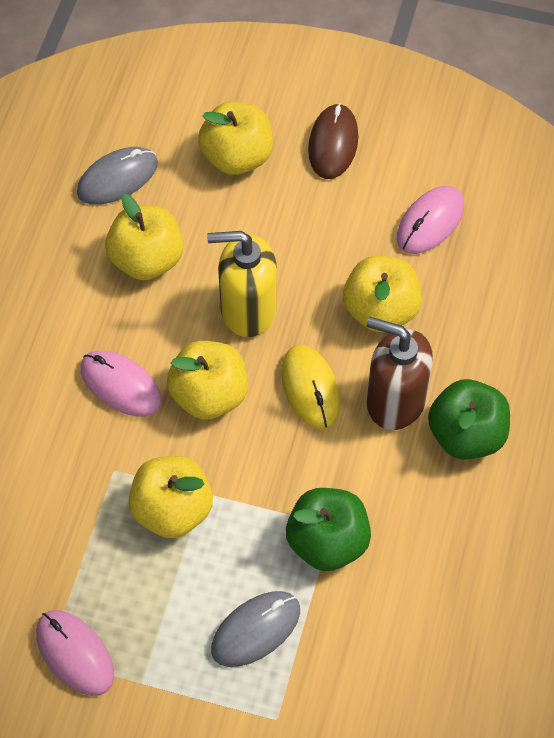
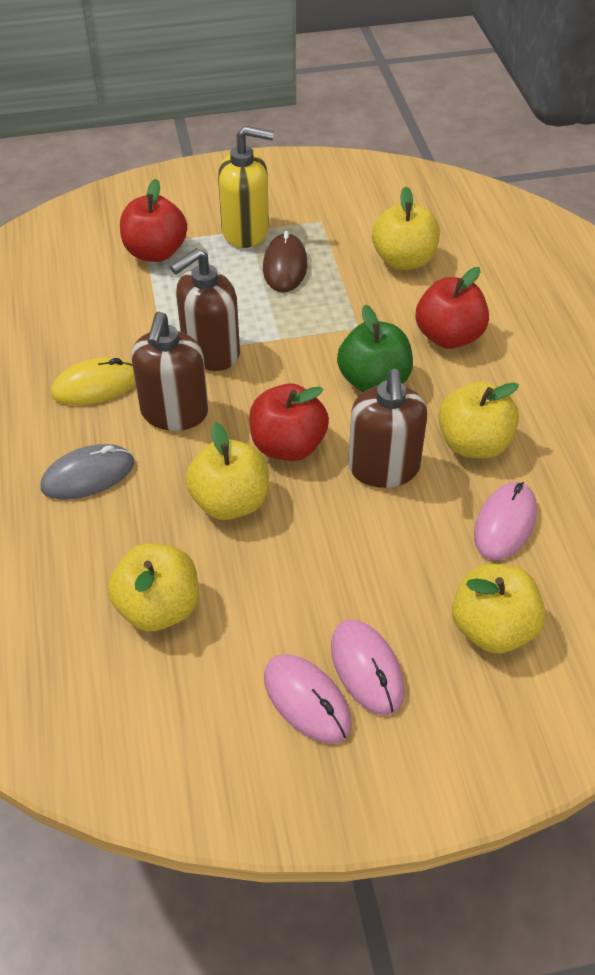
brown soap dispenser: [367,317,433,430] = 1 -> [131,312,209,431] [170,248,240,371] [348,369,427,488] = 3
green apple: [286,488,371,571] [428,379,510,460] = 2 -> [337,305,413,392] = 1
grey mouse: [77,147,158,205] [211,591,300,667] = 2 -> [40,444,134,500] = 1
red apple: none = 0 -> [120,179,187,262] [249,383,329,461] [416,267,489,349] = 3

